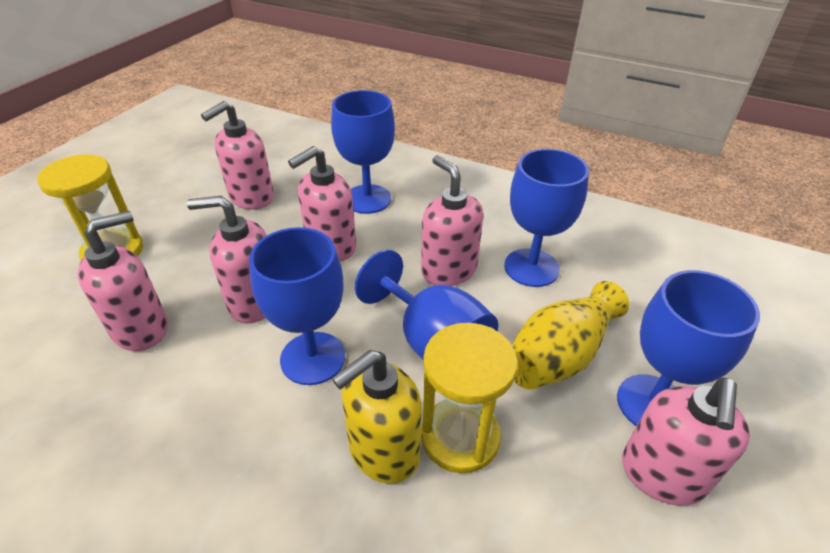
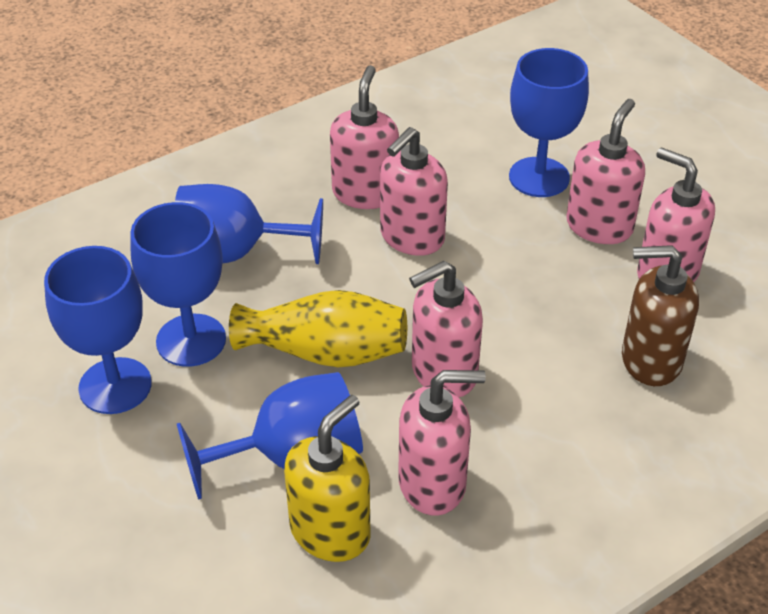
brown soap dispenser: none = 0 -> [622,245,699,386] = 1
yellow hourglass: [37,154,143,261] [421,323,518,473] = 2 -> none = 0

